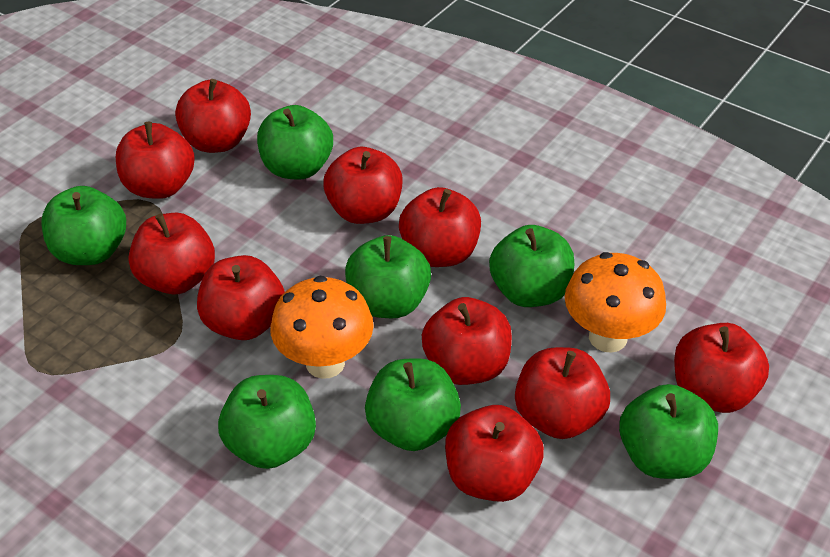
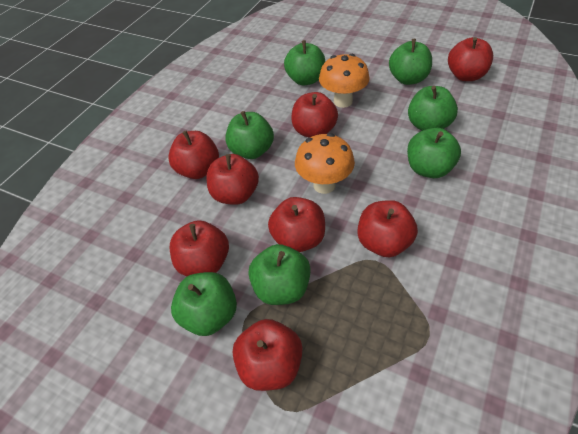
red apple: [116,122,195,199] [128,213,215,294] [175,79,251,153] [197,255,285,340] [323,147,402,224] [399,187,481,267] [422,297,512,385] [445,405,544,502] [515,347,610,439] [674,323,769,413] = 10 -> [168,131,219,179] [170,220,229,276] [206,154,259,205] [233,319,303,391] [268,197,325,252] [291,92,338,138] [358,200,418,257] [448,37,493,81] = 8

